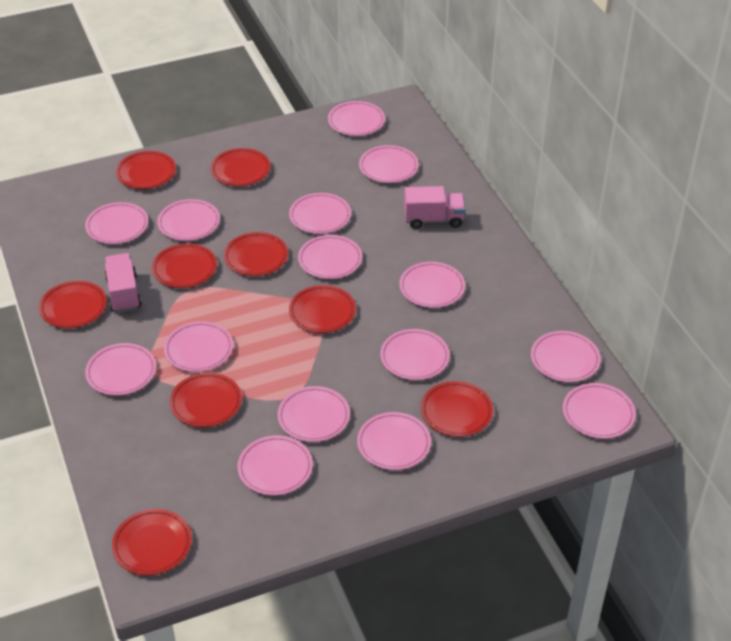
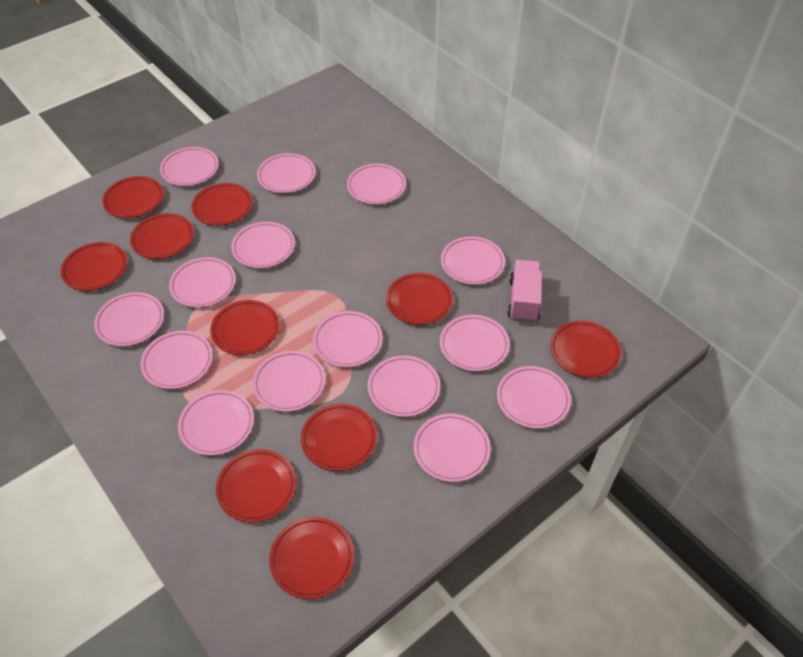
pink truck: [105,253,142,313] [404,186,466,229] = 2 -> [508,260,542,323] = 1
red plate: [39,281,107,328] [112,509,192,575] [116,151,176,189] [152,243,217,288] [170,373,242,427] [211,148,271,186] [224,232,288,276] [289,285,356,333] [421,381,493,437] = 9 -> [61,242,127,291] [102,176,164,218] [130,213,194,259] [191,183,253,226] [210,300,280,355] [216,449,296,523] [269,517,354,599] [301,404,377,471] [386,273,453,325] [550,320,621,378] = 10

